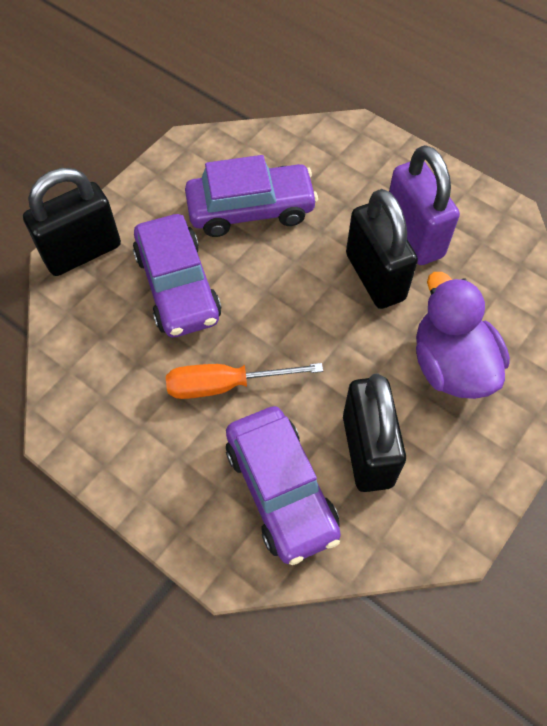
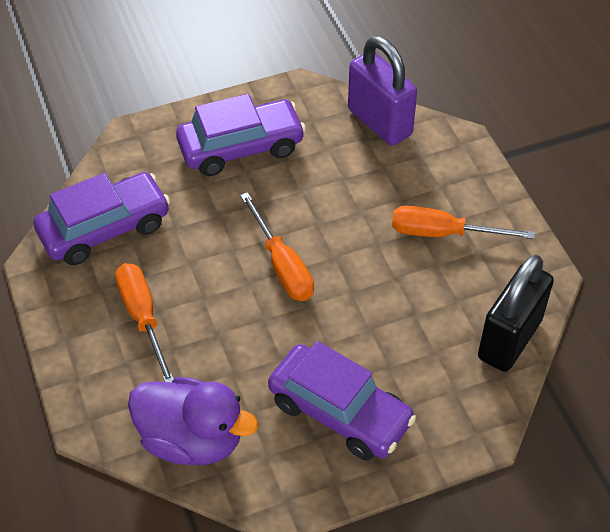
black padlock: [23,168,121,276] [343,373,406,492] [346,189,418,309] = 3 -> [478,255,554,372] = 1
orange screwdriver: [166,363,323,399] = 1 -> [115,263,174,382] [240,192,314,301] [392,206,535,239] = 3

